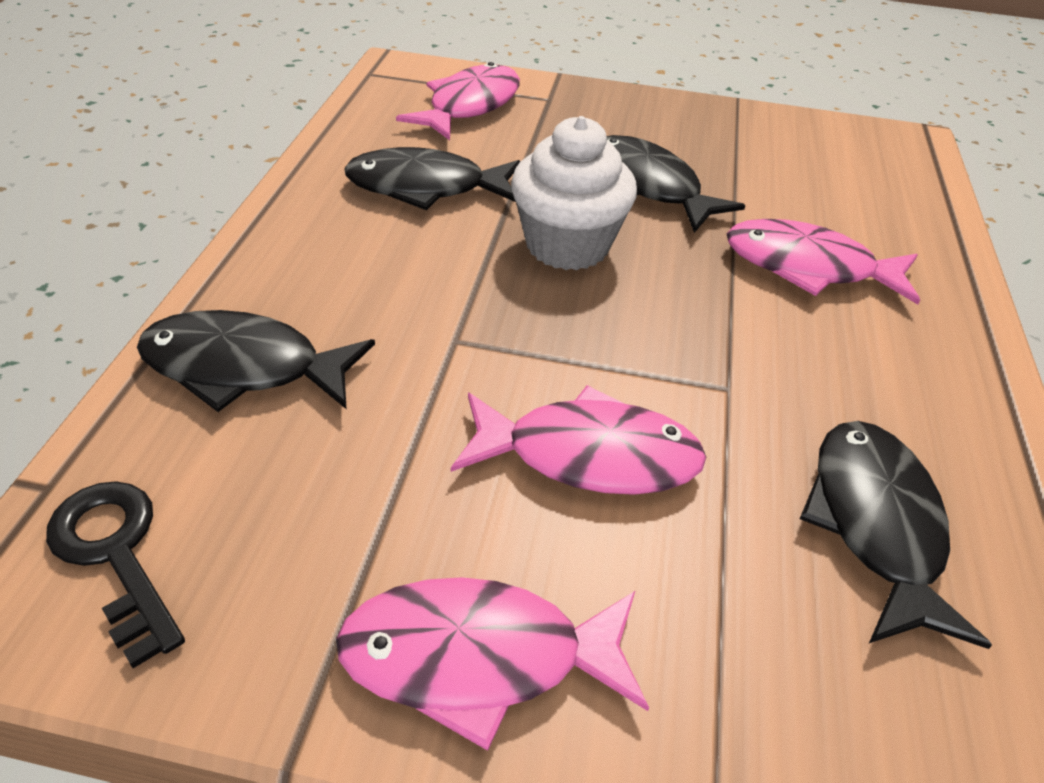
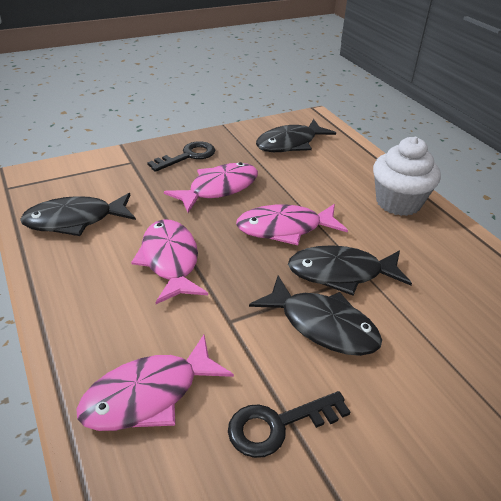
black key: [46,481,185,668] = 1 -> [147,141,215,172] [228,391,350,458] = 2

